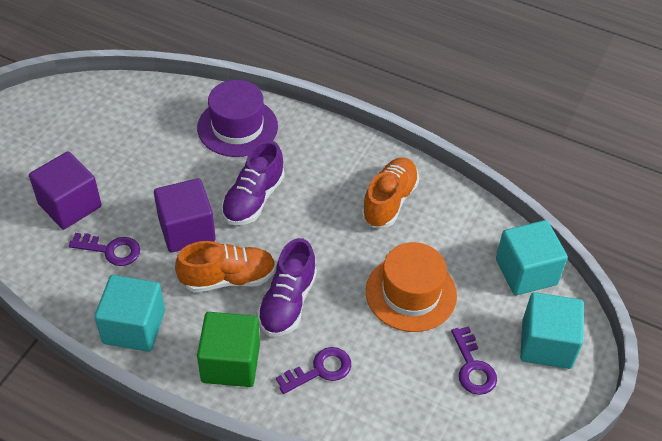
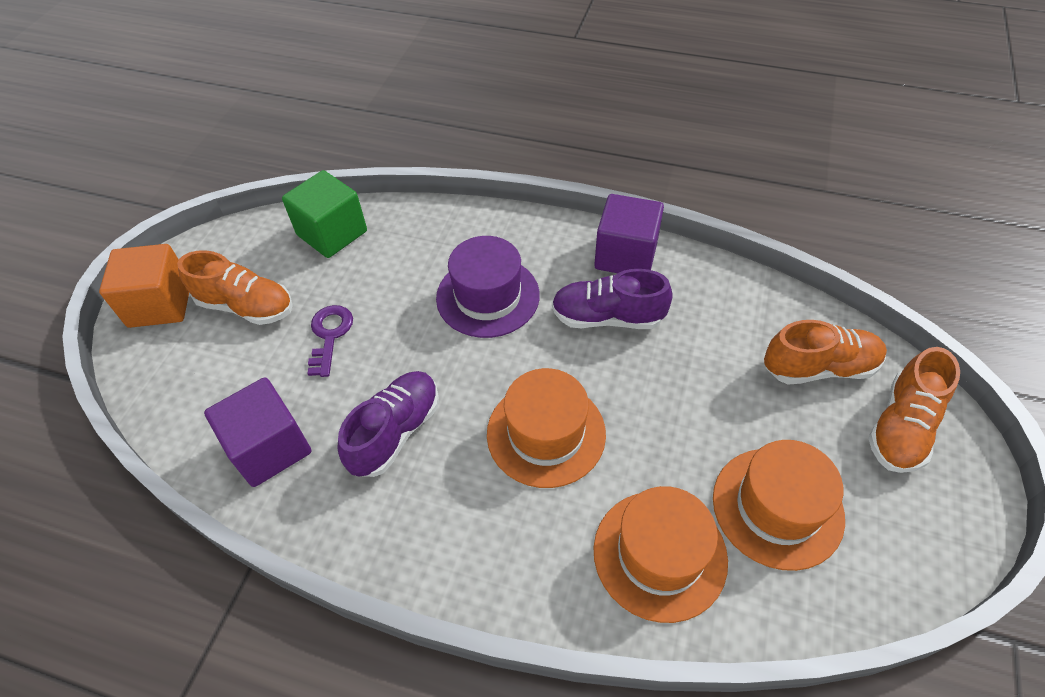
orange cube: none = 0 -> [99,244,189,328] = 1
orange hat: [366,242,457,332] = 1 -> [487,368,606,488] [594,486,728,623] [713,440,845,571] = 3
orange shoe: [175,241,276,292] [361,158,419,227] = 2 -> [177,250,293,325] [764,320,887,384] [868,347,960,473] = 3
purple key: [69,233,140,266] [276,347,351,394] [451,326,497,395] = 3 -> [308,305,353,377] = 1
turquoise cube: [94,275,165,352] [496,220,568,295] [520,292,584,369] = 3 -> none = 0

